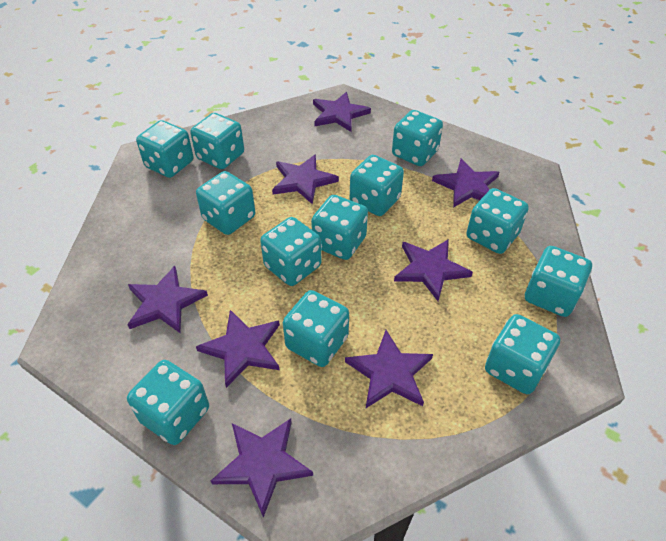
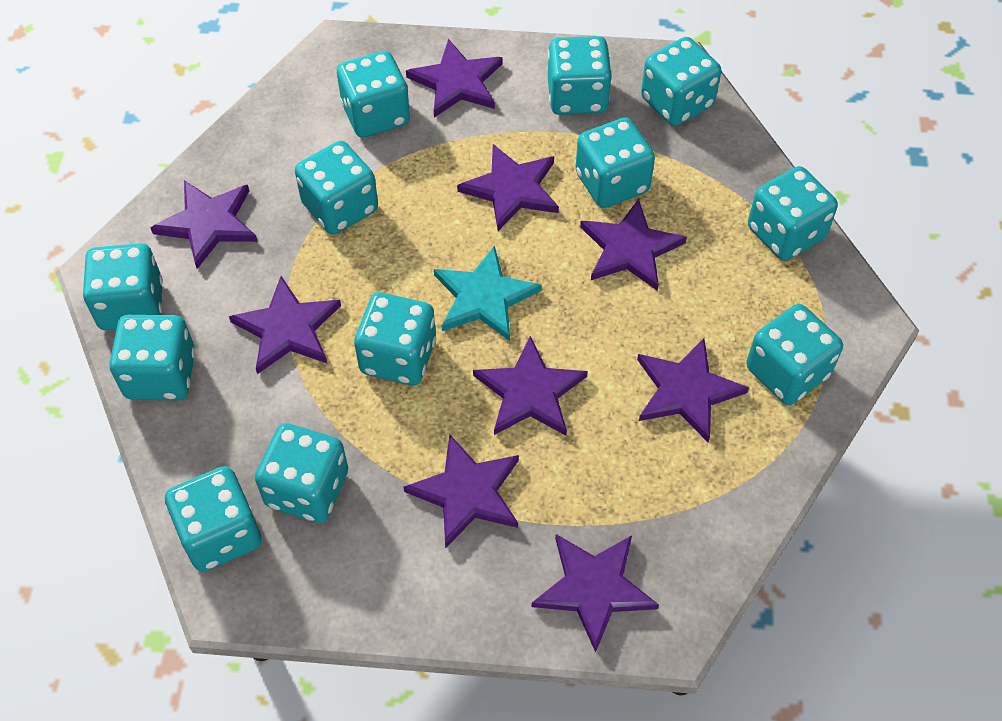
purple star: [127,266,208,333] [196,310,280,388] [211,419,313,517] [272,154,339,204] [313,92,371,132] [345,330,433,408] [394,239,473,301] [432,158,499,208] = 8 -> [151,180,258,269] [229,276,341,374] [404,435,519,548] [406,39,503,117] [457,144,559,231] [473,336,588,436] [532,534,659,653] [580,199,687,291] [637,338,749,442] = 9
turquoise star: none = 0 -> [434,245,542,341] = 1

